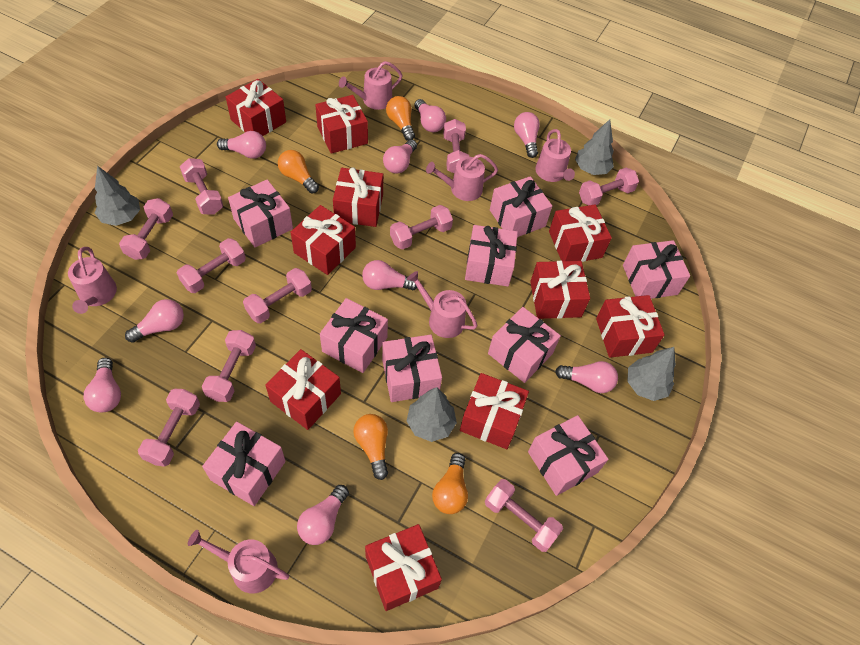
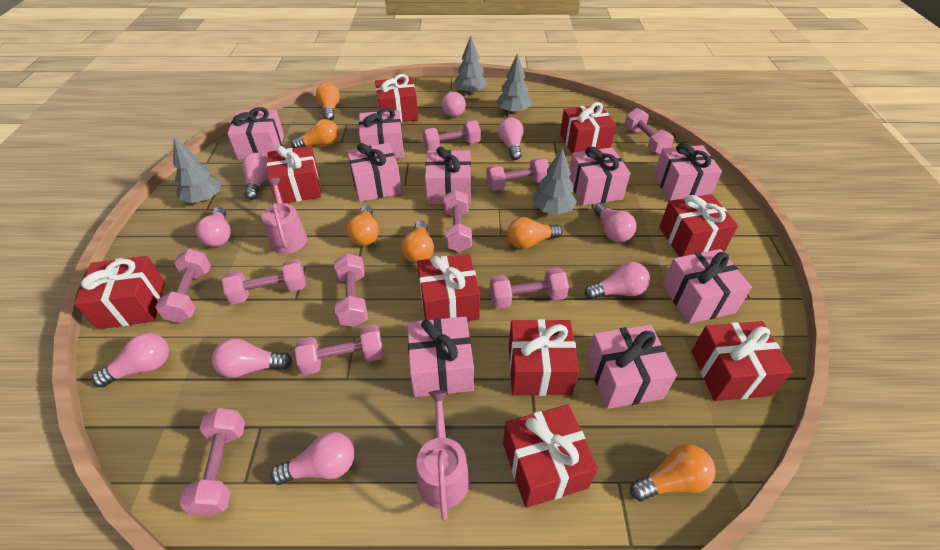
orange light bulb: [278,150,319,194] [353,414,388,480] [386,96,415,141] [432,453,468,514] = 4 -> [291,119,339,148] [316,83,340,121] [347,205,379,246] [401,221,434,263] [507,217,563,249] [630,444,715,501] = 6
pink watering can: [68,247,117,314] [188,530,289,593] [339,61,403,110] [407,271,477,338] [426,154,498,201] [535,129,575,182] = 6 -> [262,178,307,254] [416,390,470,521] = 2
red gift: [226,79,286,136] [265,349,341,430] [291,205,356,275] [315,95,368,154] [333,167,383,227] [365,524,442,611] [460,373,529,449] [530,261,590,319] [549,204,612,262] [596,295,665,358] = 10 -> [74,256,165,329] [267,145,321,203] [375,74,418,122] [417,254,480,321] [503,404,598,508] [509,319,579,396] [560,102,616,153] [659,194,738,257] [692,321,793,401] = 9

